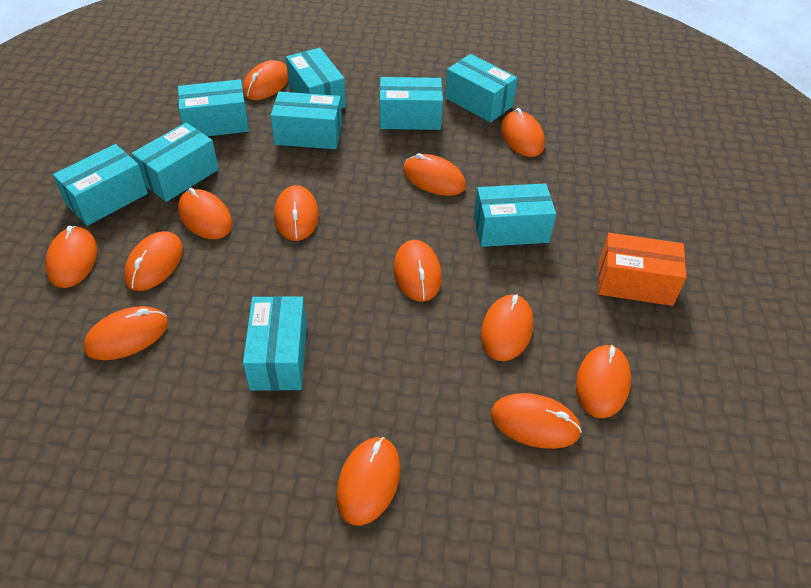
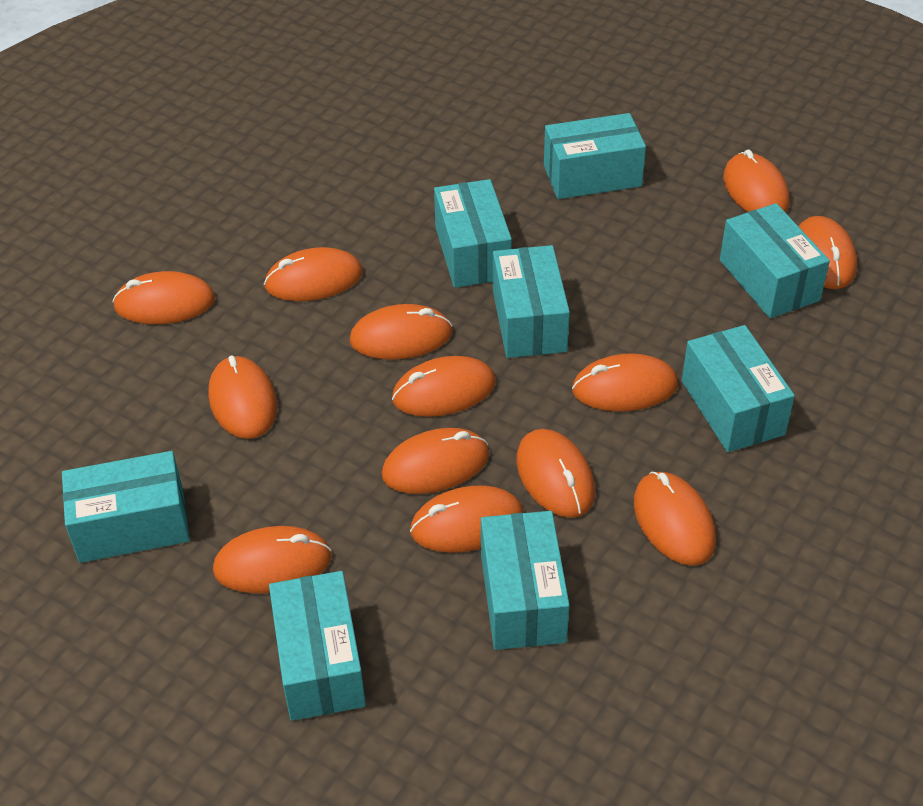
orange box: [598,233,686,306] = 1 -> none = 0
turquoise box: [53,144,148,226] [131,122,219,202] [178,79,249,136] [243,296,307,391] [270,92,342,149] [286,48,346,109] [380,77,443,130] [445,54,518,122] [474,183,556,247] = 9 -> [62,451,190,563] [269,571,366,721] [434,179,512,288] [481,511,570,650] [493,245,570,358] [544,113,646,199] [682,325,795,452] [720,203,830,318] = 8

